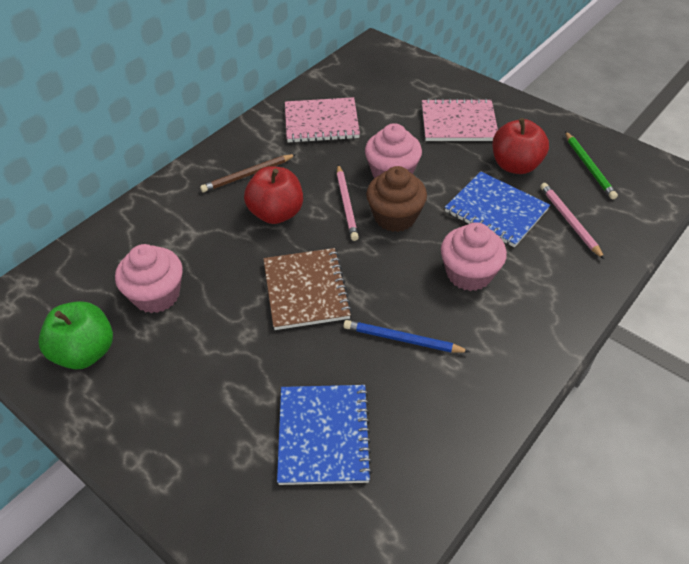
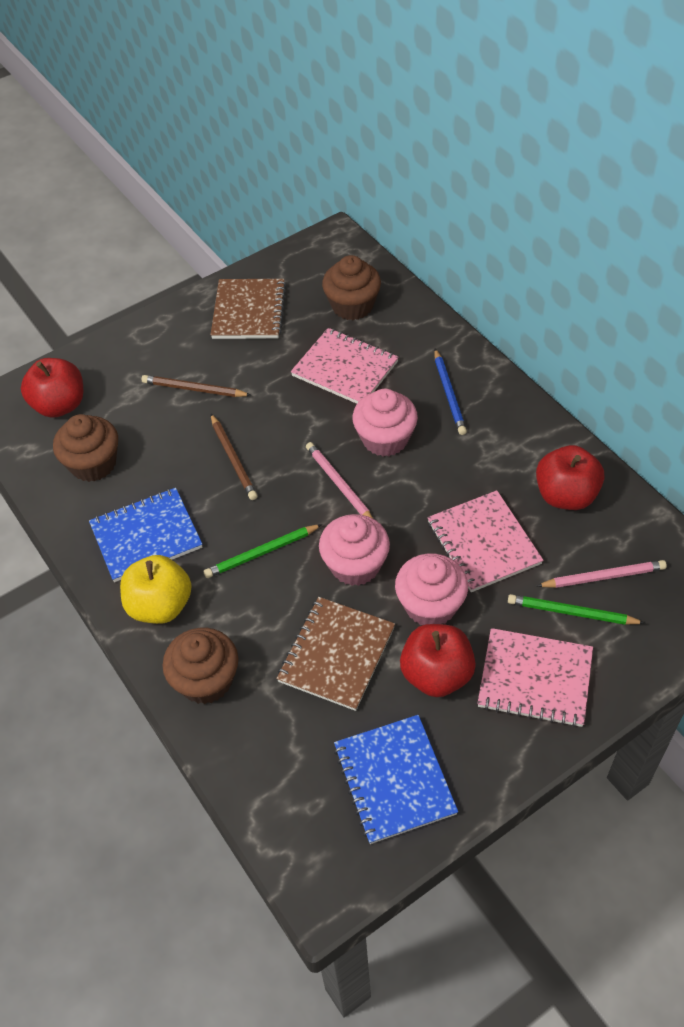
brown cupcake: [366,166,427,232] = 1 -> [53,414,118,482] [163,628,238,704] [322,255,381,320] = 3
brown notebook: [263,248,352,330] = 1 -> [210,279,286,339] [276,597,395,711] = 2
brown pencil: [200,154,296,192] = 1 -> [142,375,252,397] [211,414,258,500] = 2
green apple: [38,301,113,369] = 1 -> none = 0
green pencil: [565,131,618,199] = 1 -> [204,524,322,578] [508,594,645,625] = 2
pink notebook: [285,97,360,143] [422,98,498,141] = 2 -> [291,328,399,404] [427,490,543,592] [477,628,593,727] = 3
red apple: [244,166,303,224] [492,118,549,174] = 2 -> [21,358,83,418] [400,624,476,697] [536,445,604,510] = 3
yellow apple: none = 0 -> [120,555,192,624] = 1

